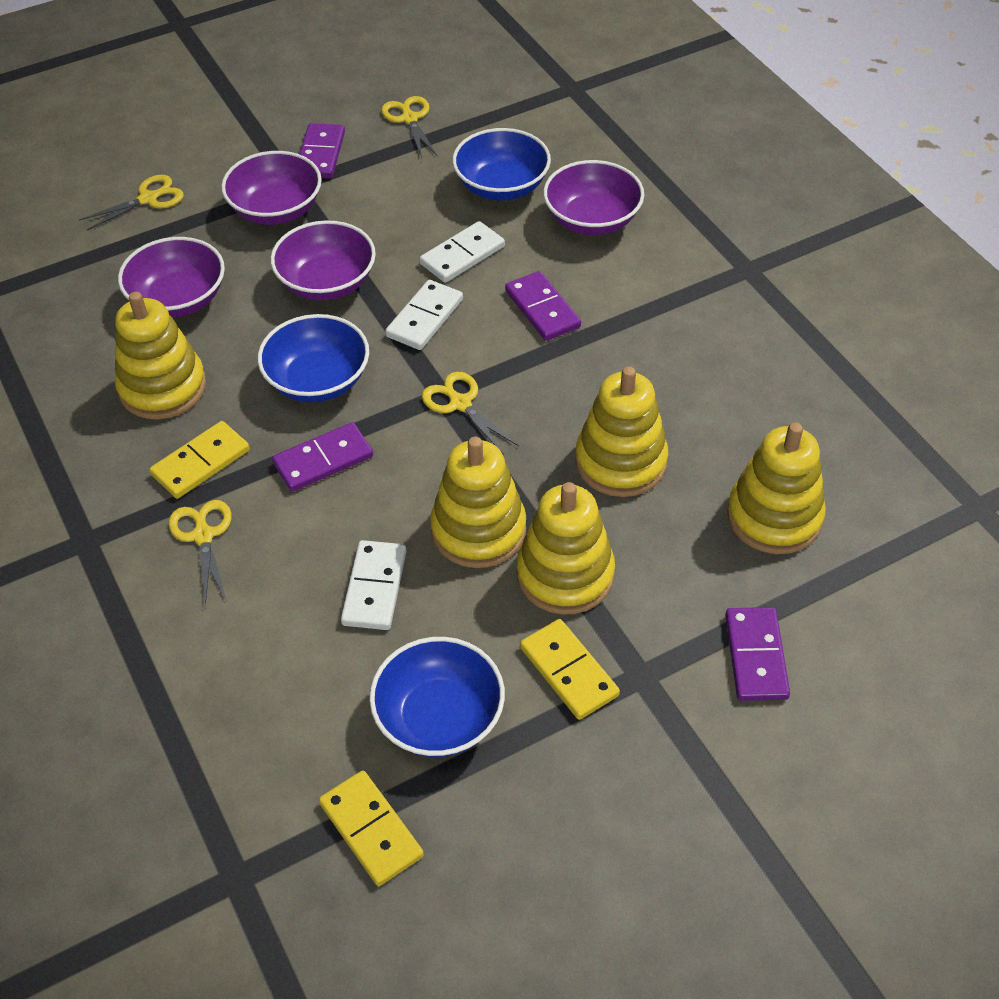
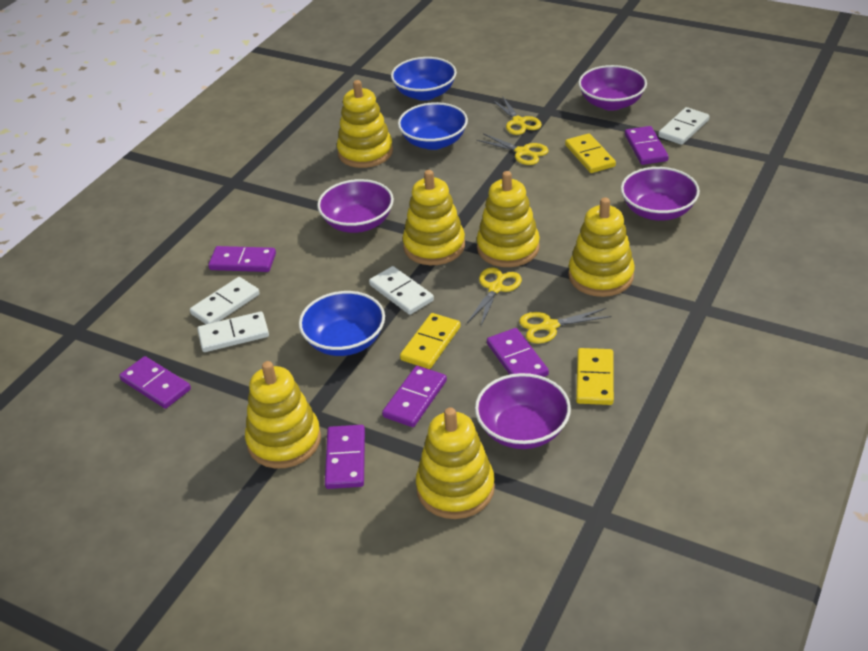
purple domino: [272,422,373,492] [299,123,345,178] [505,271,581,341] [725,607,790,701] = 4 -> [119,356,191,409] [208,246,276,272] [325,425,365,489] [382,366,447,427] [487,328,549,377] [625,126,669,165] = 6
white domino: [341,540,407,630] [385,280,463,350] [419,221,505,283] = 3 -> [190,277,260,324] [197,311,269,352] [369,266,434,315] [658,107,709,145] = 4
yellow stacking toy: [115,292,206,420] [430,436,526,568] [517,482,615,615] [575,366,668,497] [727,422,826,554] = 5 -> [245,361,321,469] [337,80,393,168] [402,170,465,265] [416,407,495,519] [477,171,540,267] [568,197,635,297] = 6

